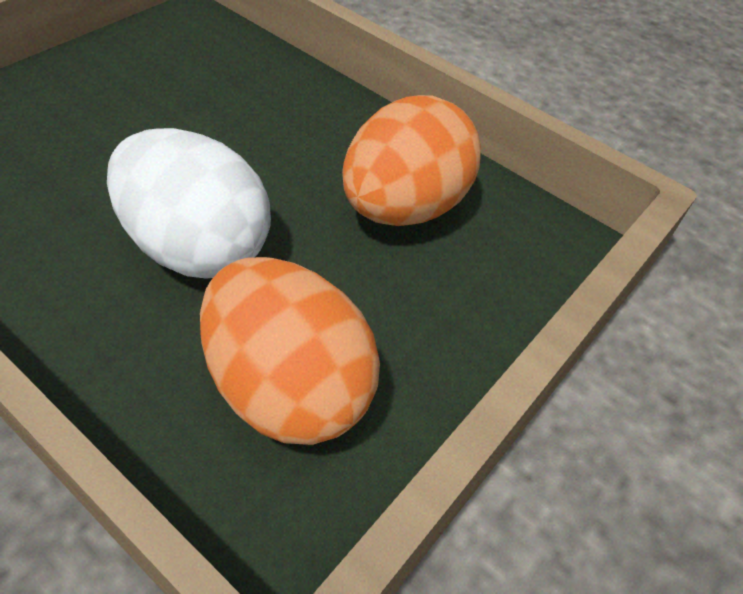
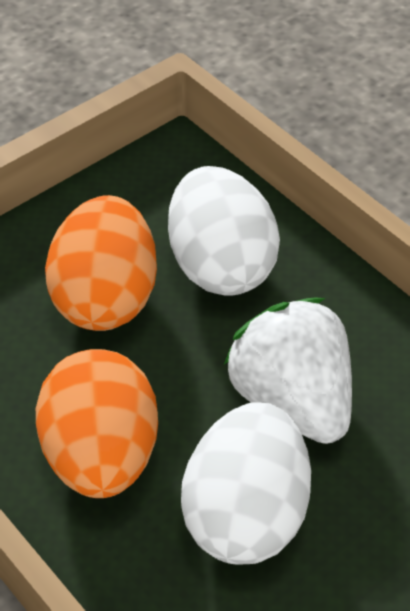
white egg: [107,128,271,279] = 1 -> [168,166,280,296] [181,402,311,565] = 2
white strawberry: none = 0 -> [224,297,352,444] = 1

